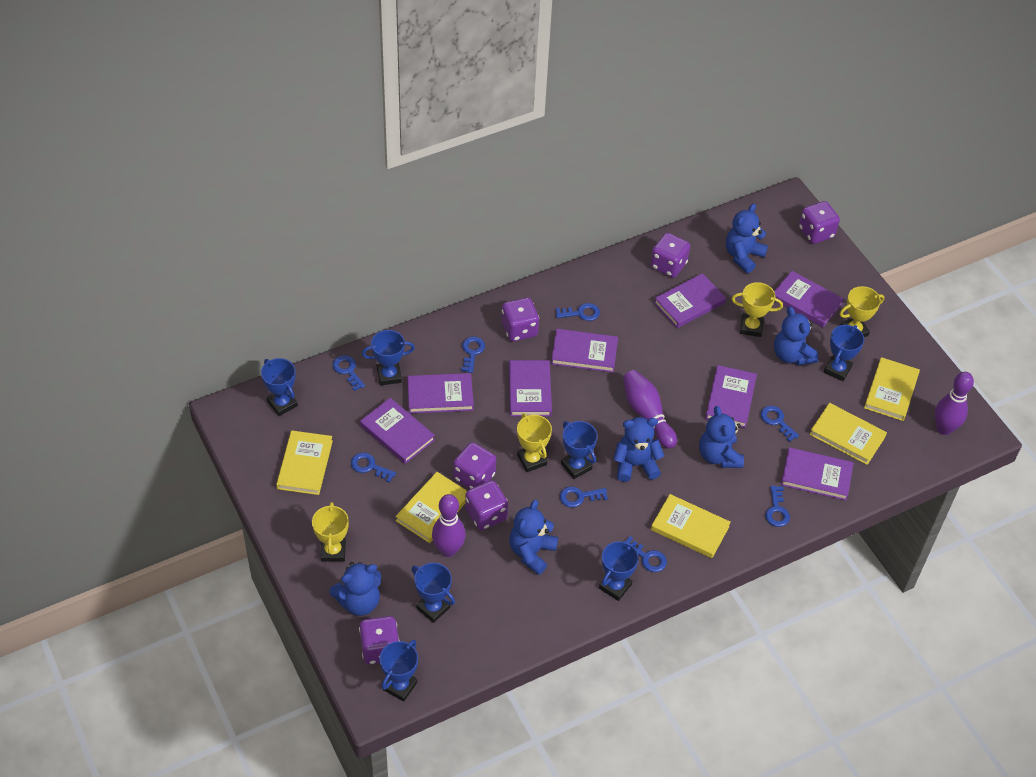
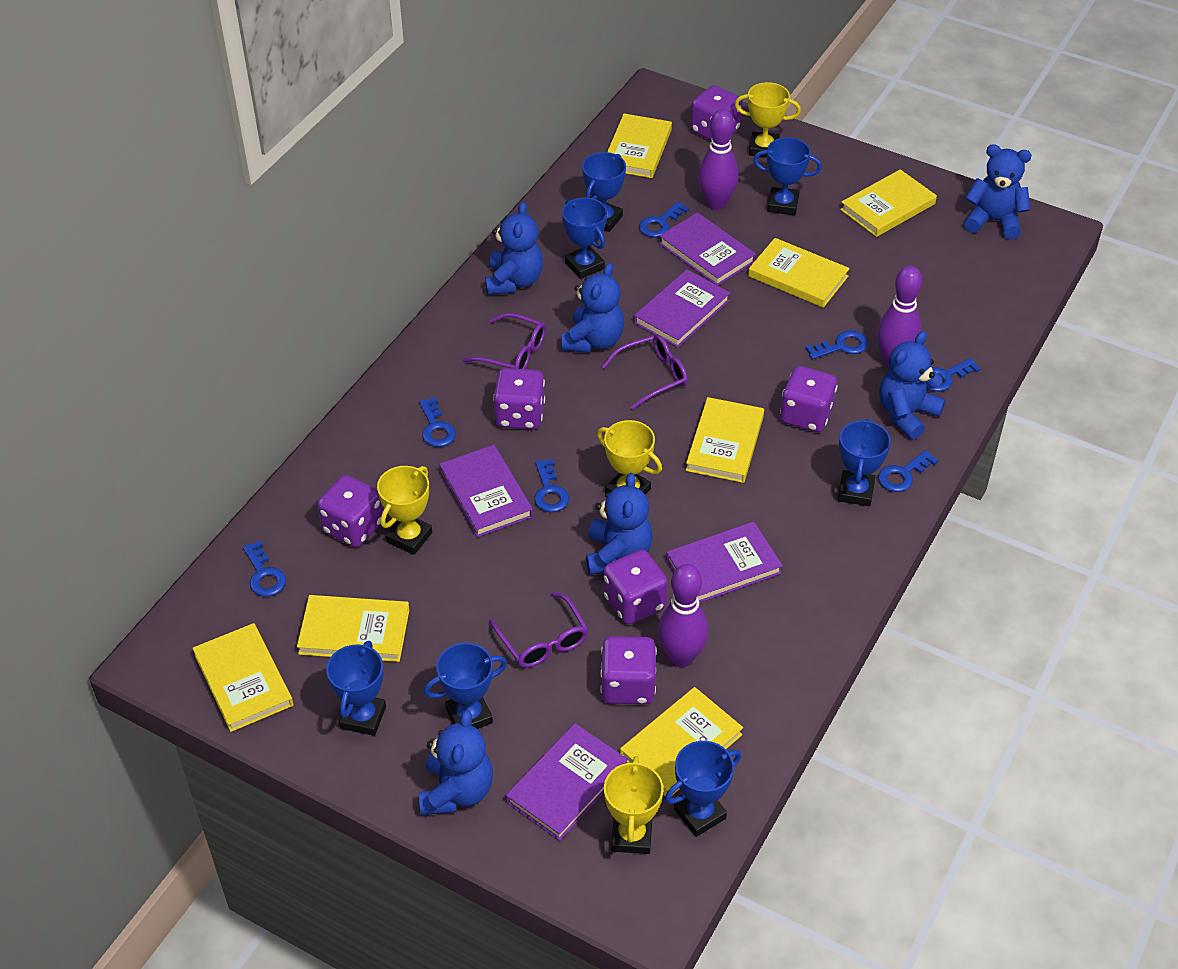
blue key: [332,355,365,391] [351,452,396,483] [461,336,485,373] [556,303,600,321] [560,487,608,507] [624,536,667,572] [761,406,799,442] [765,486,790,527] = 8 -> [243,541,286,597] [419,397,456,447] [534,459,569,512] [639,202,689,237] [805,330,868,359] [878,450,938,492] [927,358,981,392] = 7
purple book: [360,398,435,464] [407,373,474,414] [509,360,552,416] [551,329,618,373] [654,273,726,328] [705,365,757,428] [774,271,844,327] [781,447,854,500] = 8 -> [439,445,533,537] [506,723,628,841] [634,269,730,348] [659,212,756,286] [666,522,783,603] = 5
purple glasses: none = 0 -> [463,313,546,369] [489,592,588,668] [602,334,688,410] = 3
yellow book: [276,430,333,495] [395,472,467,543] [651,494,731,558] [810,403,887,465] [864,357,920,421] = 5 -> [193,623,293,732] [297,595,409,662] [607,113,672,178] [620,687,743,796] [686,397,764,483] [748,238,850,308] [840,169,937,237] = 7

